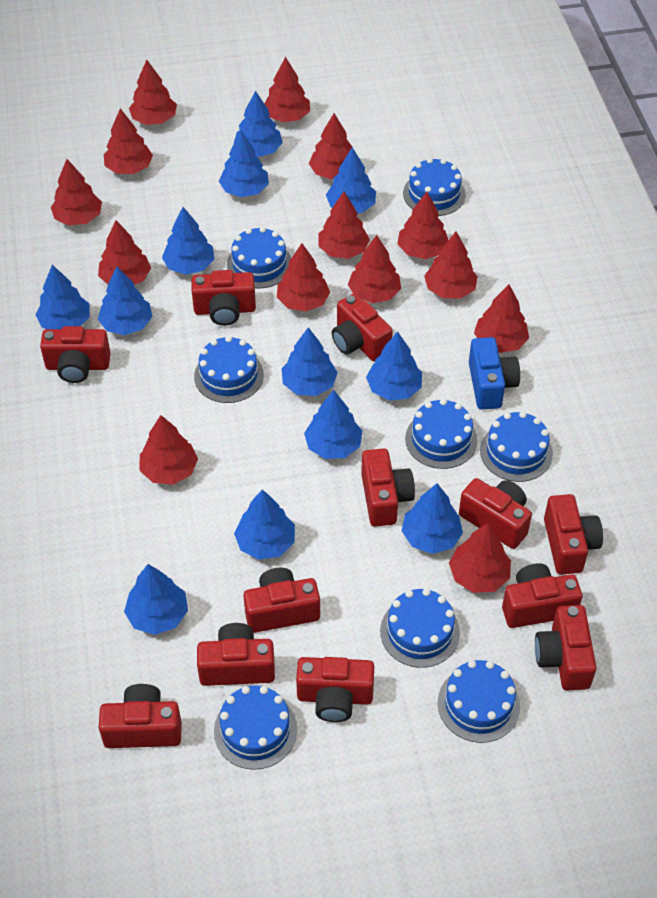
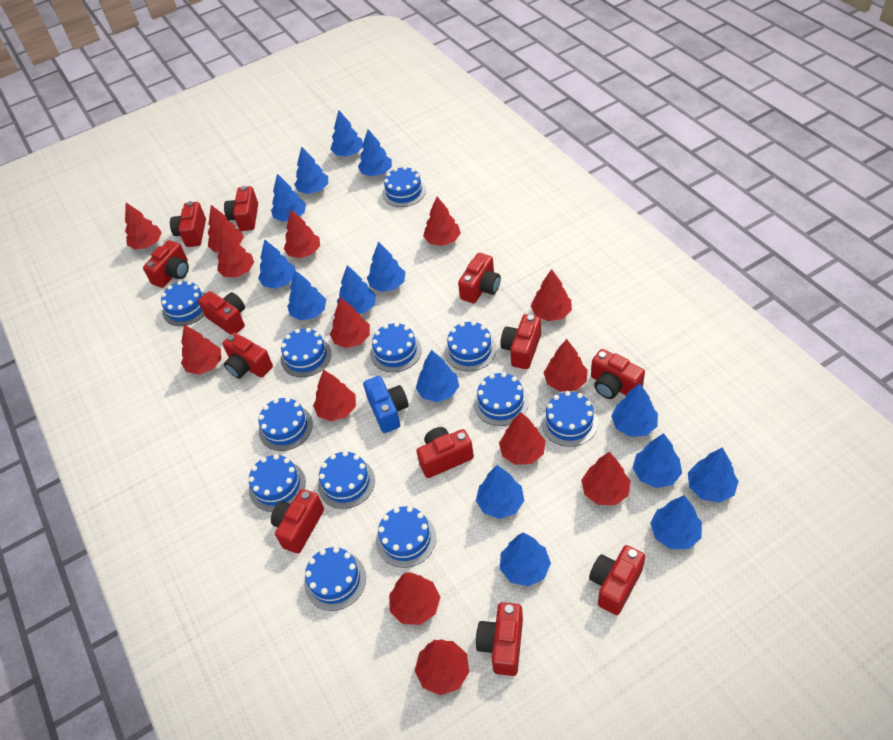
blue cake: [194,336,264,403] [214,686,297,770] [227,227,291,289] [380,588,460,668] [403,158,466,216] [405,399,478,469] [438,660,520,743] [480,411,553,482] = 8 -> [161,281,205,326] [248,454,306,512] [259,397,313,451] [281,328,332,377] [304,547,366,611] [318,451,375,509] [370,322,422,372] [376,506,436,568] [382,166,426,207] [444,321,497,371] [474,372,529,426] [541,391,598,447] = 12
blue tree: [35,264,89,329] [98,267,153,335] [124,564,188,635] [162,207,214,275] [219,131,269,197] [234,91,283,157] [234,489,295,560] [282,327,338,396] [304,390,362,459] [326,147,376,213] [366,331,422,400] [402,483,463,554] = 12 -> [258,239,295,289] [271,174,306,222] [287,270,326,320] [294,146,328,194] [330,110,363,156] [337,265,376,314] [358,129,392,176] [367,242,405,292] [416,350,459,402] [476,465,524,519] [500,533,551,586] [611,383,658,437] [632,433,682,488] [650,495,702,549] [688,447,739,503] = 15

